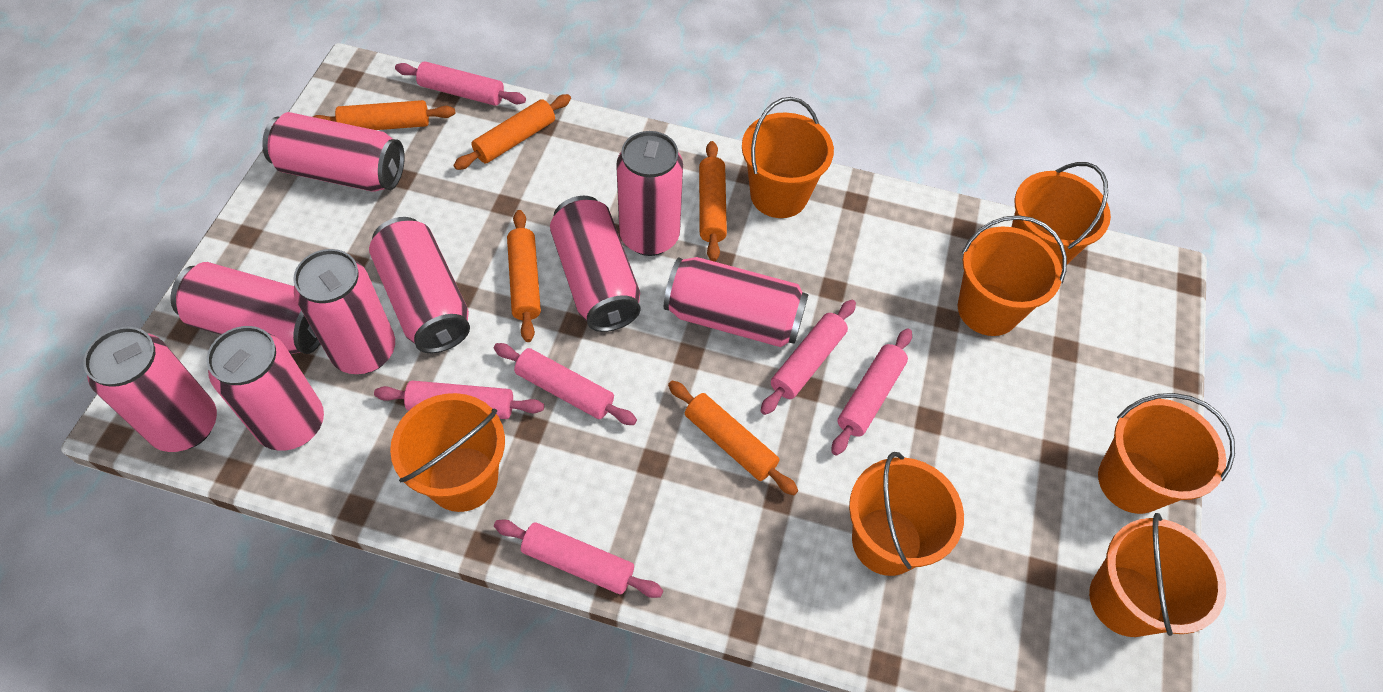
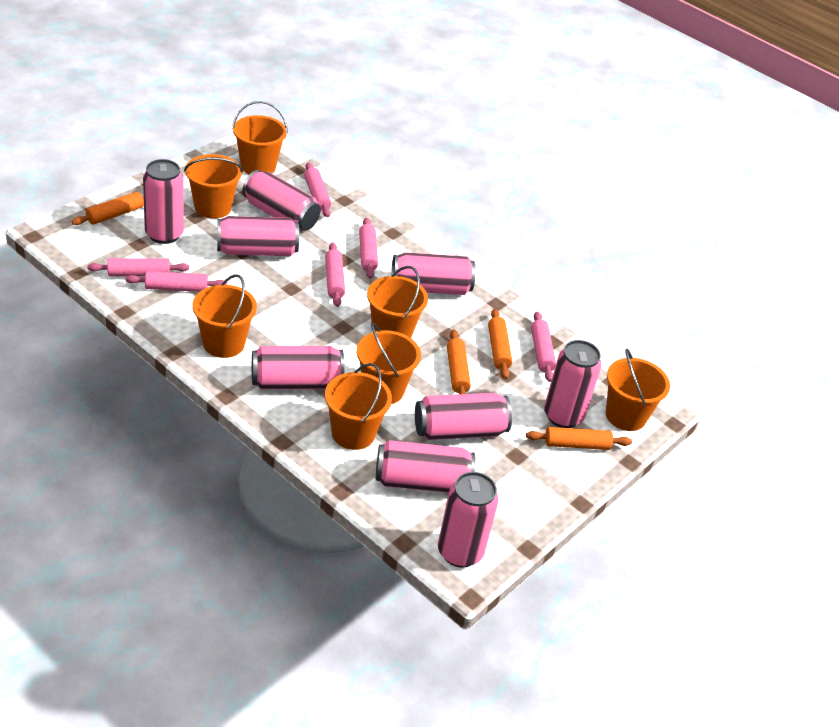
orange rolling pin: [313,100,455,130] [454,94,571,170] [507,210,541,342] [668,380,798,495] [699,141,727,262] = 5 -> [72,192,144,225] [447,329,471,394] [488,309,512,379] [526,427,632,450] = 4

